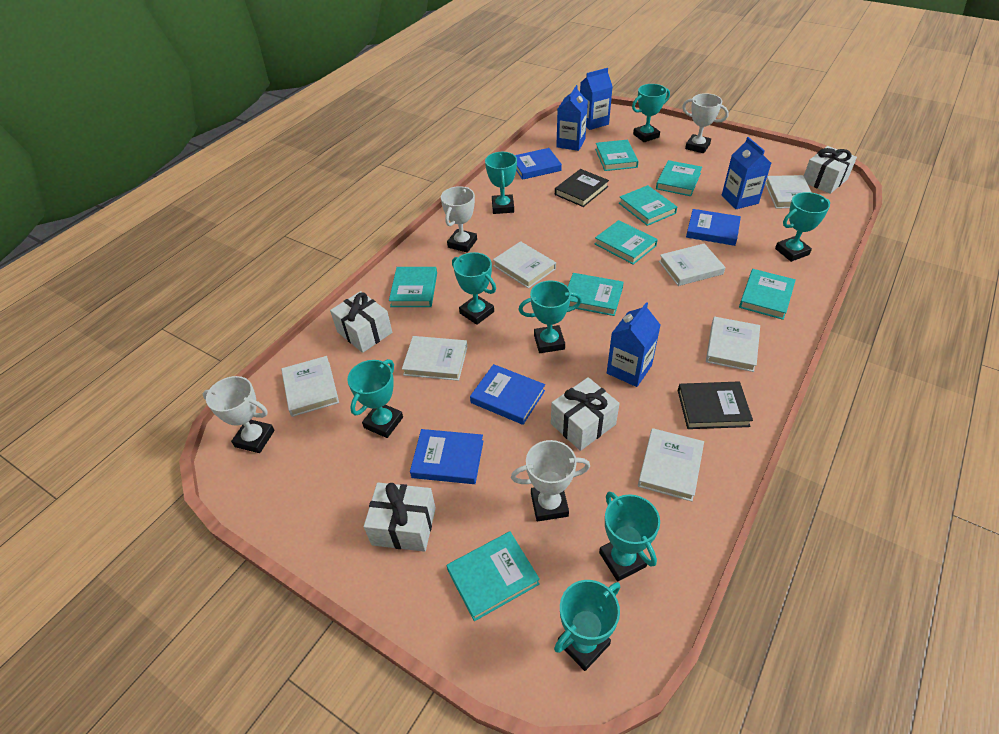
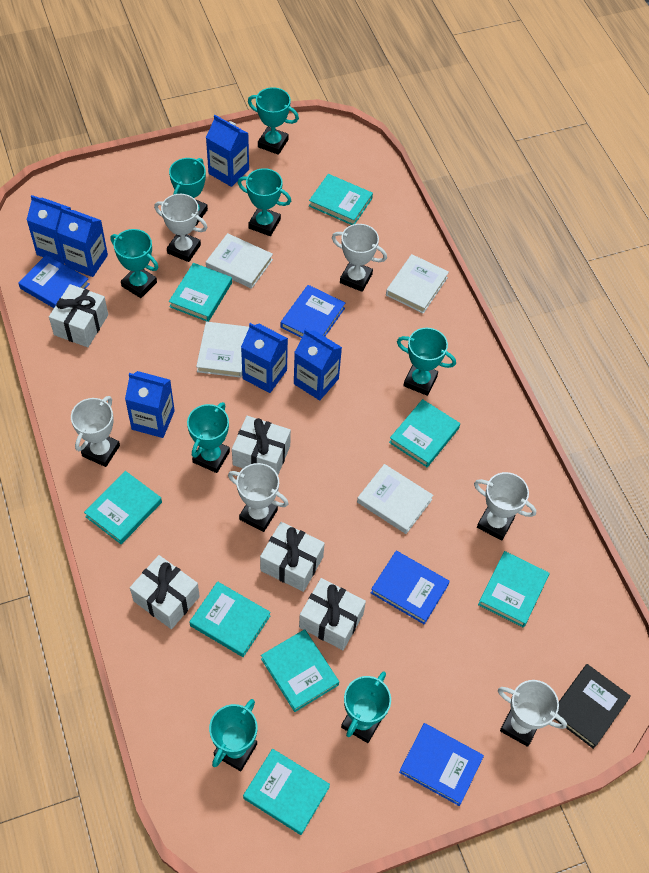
black book: [555,169,609,207] [678,381,753,429] = 2 -> [554,664,631,749] = 1
blue carton: [556,85,588,151] [580,68,613,130] [607,302,661,387] [722,137,771,209] = 4 -> [27,195,71,264] [57,207,108,277] [125,371,175,438] [206,115,249,187] [241,323,288,393] [294,329,342,401] = 6
white book: [281,356,339,417] [402,336,467,381] [493,241,556,288] [638,428,704,502] [659,244,725,286] [706,317,760,372] [765,175,812,208] = 7 -> [196,322,249,378] [206,233,273,289] [357,464,433,534] [386,254,449,314] = 4
white gift: [330,291,392,353] [364,483,436,552] [551,377,620,451] [804,146,857,194] = 4 -> [49,284,108,347] [130,555,200,629] [232,416,291,474] [260,522,325,592] [299,578,366,650] = 5
white trophy: [203,376,275,453] [441,186,477,253] [511,440,590,522] [682,93,729,153] = 4 -> [71,396,120,467] [154,194,208,262] [228,463,288,532] [332,224,387,292] [474,472,536,540] [498,680,567,747] = 6

